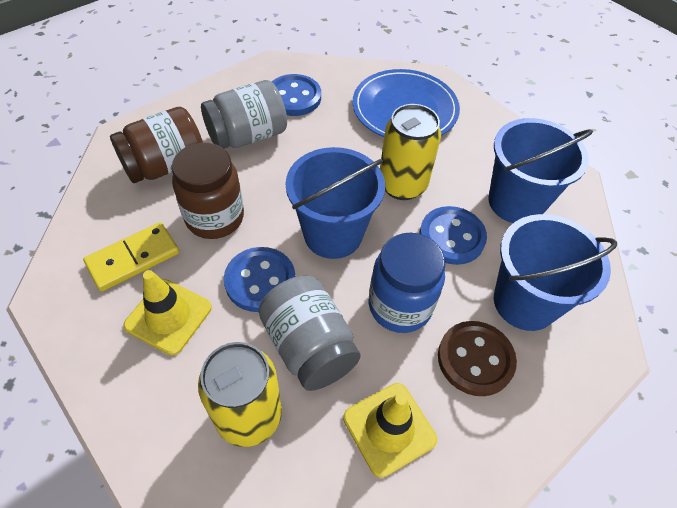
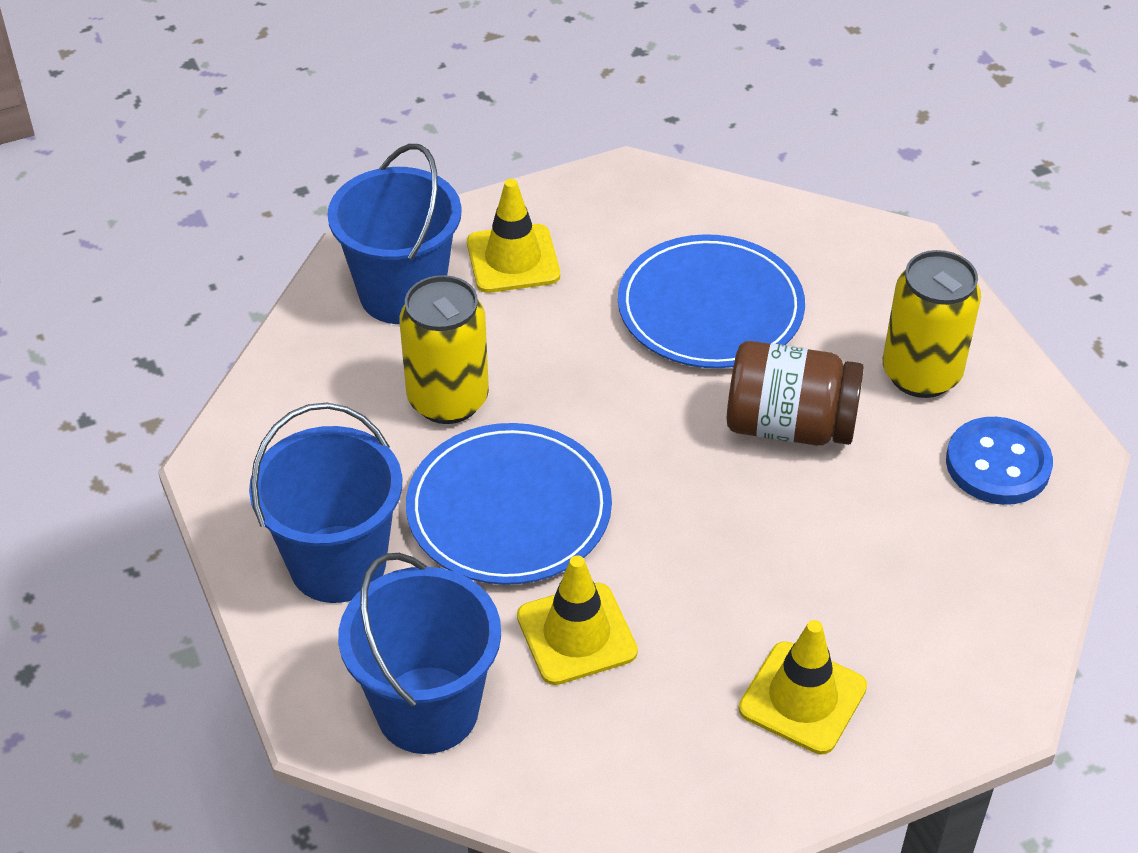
blue button: [224,247,295,312] [272,74,321,116] [420,206,487,265] = 3 -> [946,417,1053,505] = 1
blue jar: [369,233,445,333] = 1 -> none = 0
blue plate: [353,69,460,137] = 1 -> [406,423,612,585] [618,234,805,368] = 2
brown button: [438,321,517,396] = 1 -> none = 0
brown jar: [110,107,203,183] [172,143,244,239] = 2 -> [727,341,864,446] = 1
grey jar: [201,80,287,149] [259,276,361,391] = 2 -> none = 0
yellow domino: [83,222,179,291] = 1 -> none = 0
yellow traffic cone: [124,270,212,355] [343,383,437,478] = 2 -> [467,179,560,293] [517,555,638,685] [739,620,867,754] = 3

